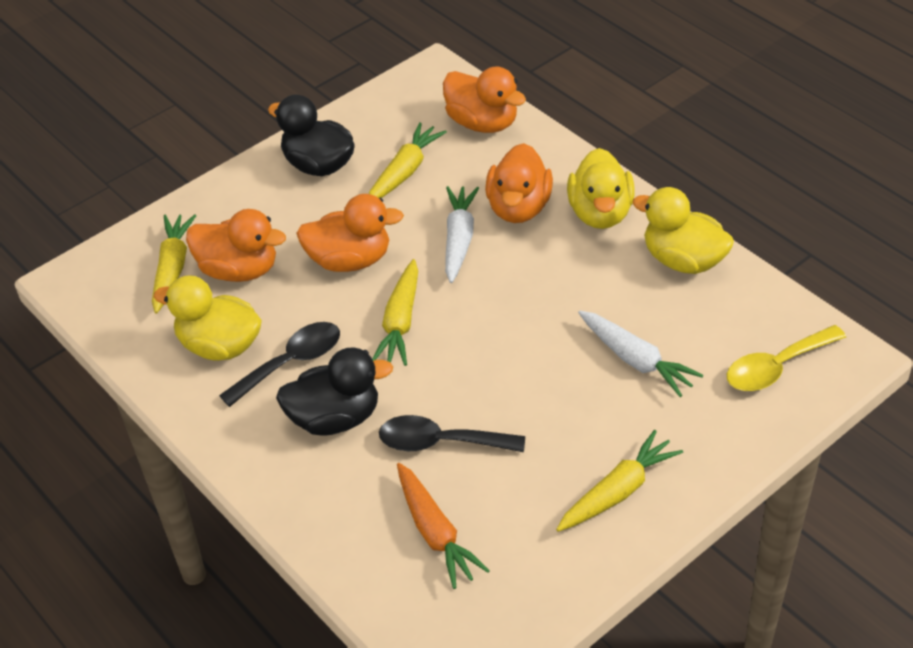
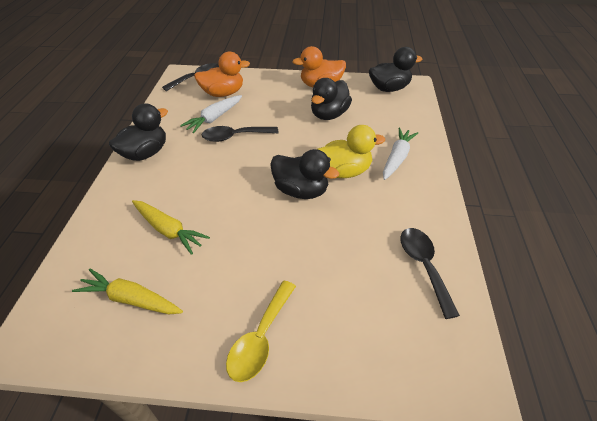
black duck: [268,95,355,176] [276,347,393,436] = 2 -> [109,104,168,161] [270,149,339,199] [311,78,352,120] [369,47,423,92] = 4
black spoon: [219,322,340,407] [379,415,525,452] = 2 -> [162,63,219,91] [202,126,279,142] [400,228,460,319] = 3
orange carrot: [397,463,490,589] = 1 -> none = 0
orange duck: [186,209,286,282] [296,194,404,272] [443,66,526,133] [485,143,553,223] = 4 -> [194,52,250,97] [292,46,346,87] = 2
yellow carrot: [152,214,197,314] [369,122,447,198] [372,259,418,366] [556,430,683,532] = 4 -> [72,269,183,314] [132,200,210,255] = 2
yellow duck: [154,275,262,361] [567,148,635,229] [632,187,734,274] = 3 -> [317,125,385,178] = 1

